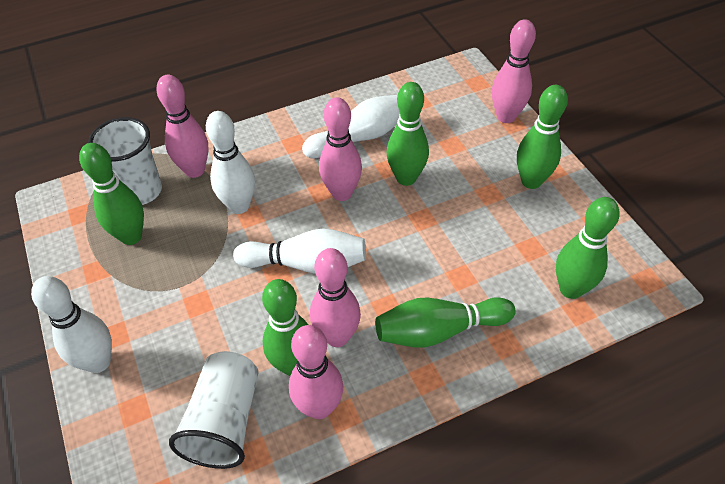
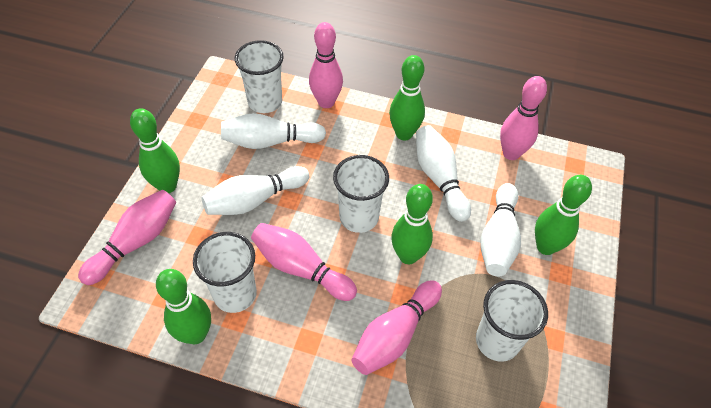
green bowling pin: [79,143,144,245] [262,279,308,376] [375,297,516,348] [387,82,429,186] [517,85,568,189] [556,197,619,299] = 6 -> [130,108,180,193] [156,269,211,344] [389,55,425,141] [391,184,433,264] [535,175,592,255] = 5
white cup: [88,117,162,205] [169,351,259,469] = 2 -> [193,232,257,313] [235,40,284,113] [333,155,389,233] [476,280,548,362] = 4

